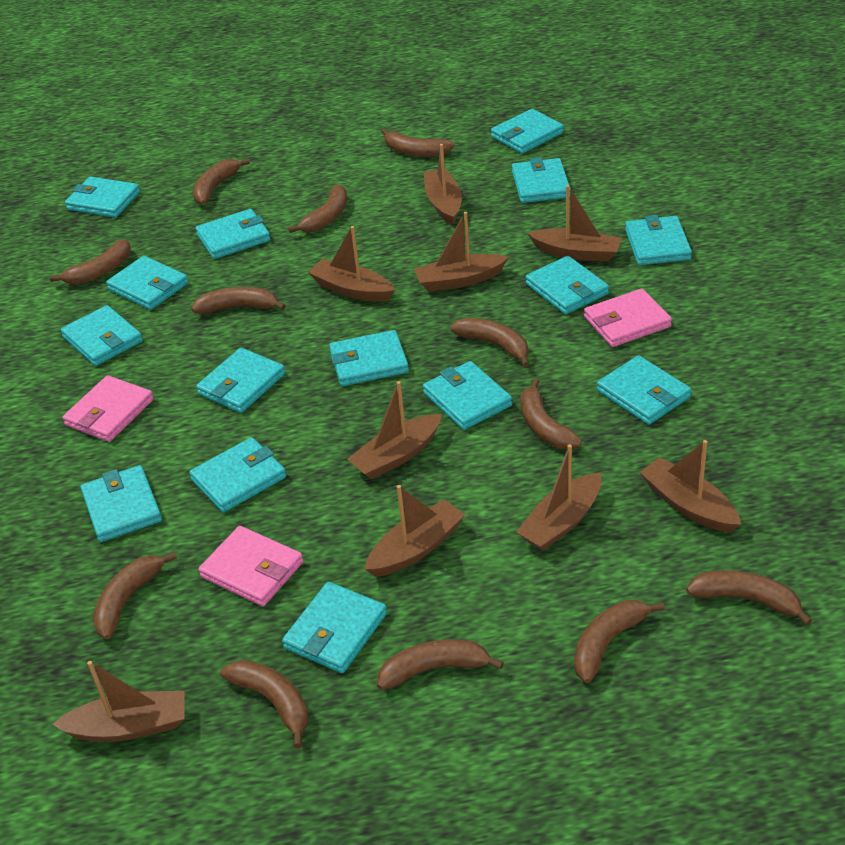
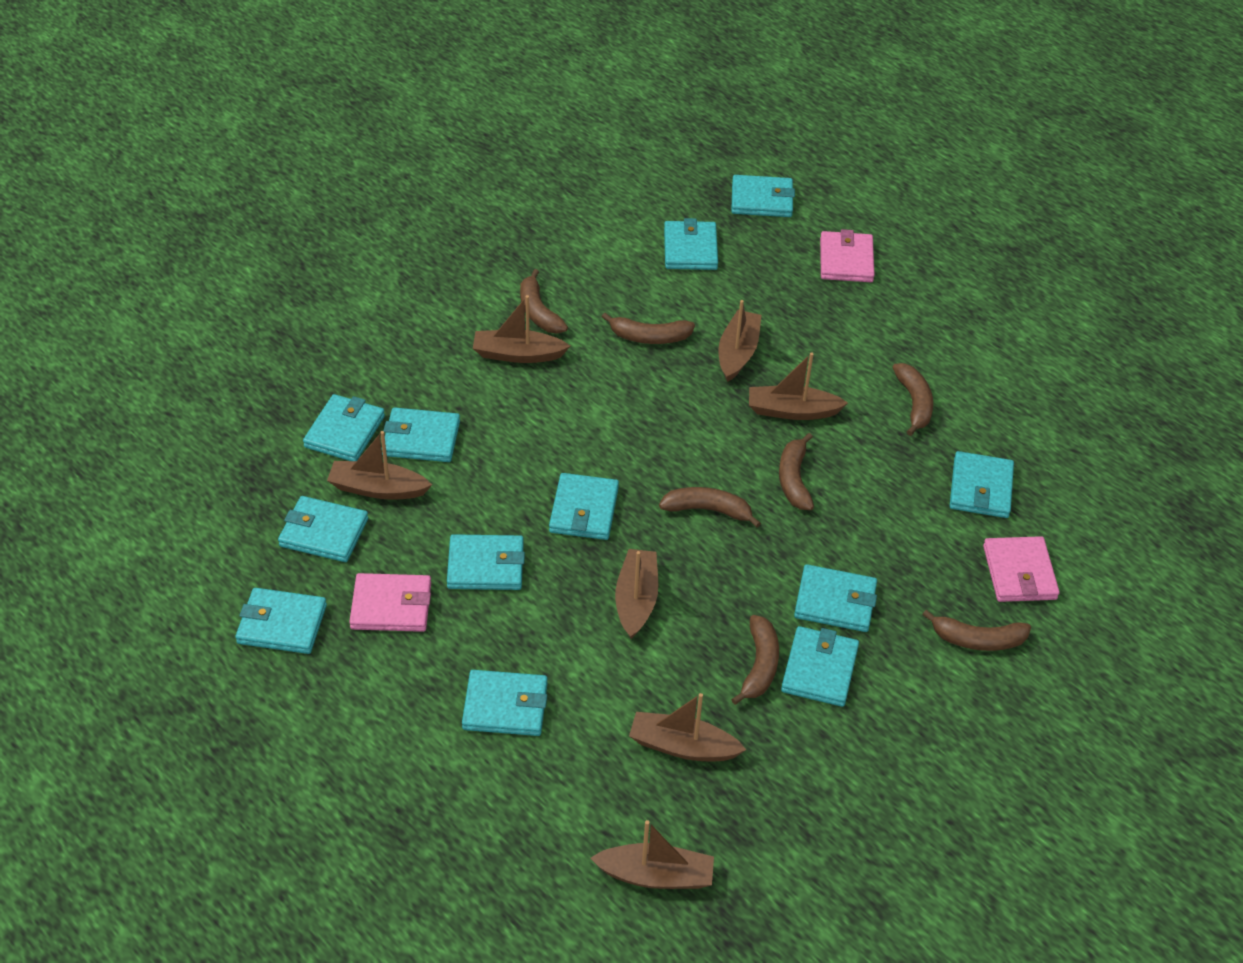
brown banana: [50,239,131,285] [93,552,177,639] [191,287,286,314] [193,158,250,205] [220,660,308,748] [288,184,347,233] [377,639,504,690] [381,128,455,157] [450,318,529,367] [521,378,582,449] [574,600,665,683] [686,570,812,625] = 12 -> [520,269,568,333] [602,313,695,344] [659,487,761,528] [731,615,779,705] [779,433,814,510] [892,363,933,436] [922,610,1031,651] = 7
brown boat: [52,661,185,742] [308,226,395,302] [347,381,442,479] [365,485,465,577] [414,212,509,292] [424,144,462,225] [516,444,601,551] [528,185,622,262] [640,440,741,533] = 9 -> [327,431,432,499] [473,295,570,363] [590,820,714,889] [615,549,658,639] [629,693,746,761] [719,300,762,382] [749,352,848,420] = 7
turquoise wallet: [61,305,143,366] [65,176,140,218] [81,465,162,542] [106,256,188,310] [189,437,286,512] [196,209,270,259] [196,348,285,413] [282,582,387,673] [329,330,409,386] [423,361,512,430] [491,109,564,154] [512,157,571,203] [525,256,609,314] [597,355,691,425] [625,215,692,265] = 15 -> [235,588,327,654] [278,496,368,562] [303,394,385,461] [382,407,460,462] [447,534,525,590] [462,670,548,736] [549,473,619,540] [664,218,718,270] [731,175,795,217] [781,626,859,707] [794,564,877,632] [950,451,1014,518] = 12

